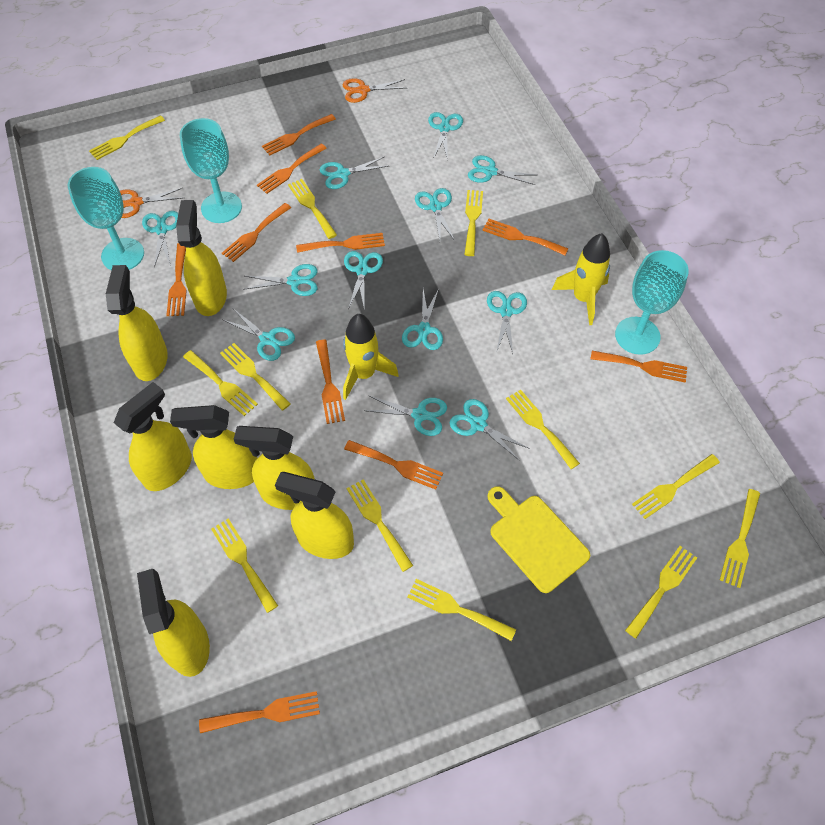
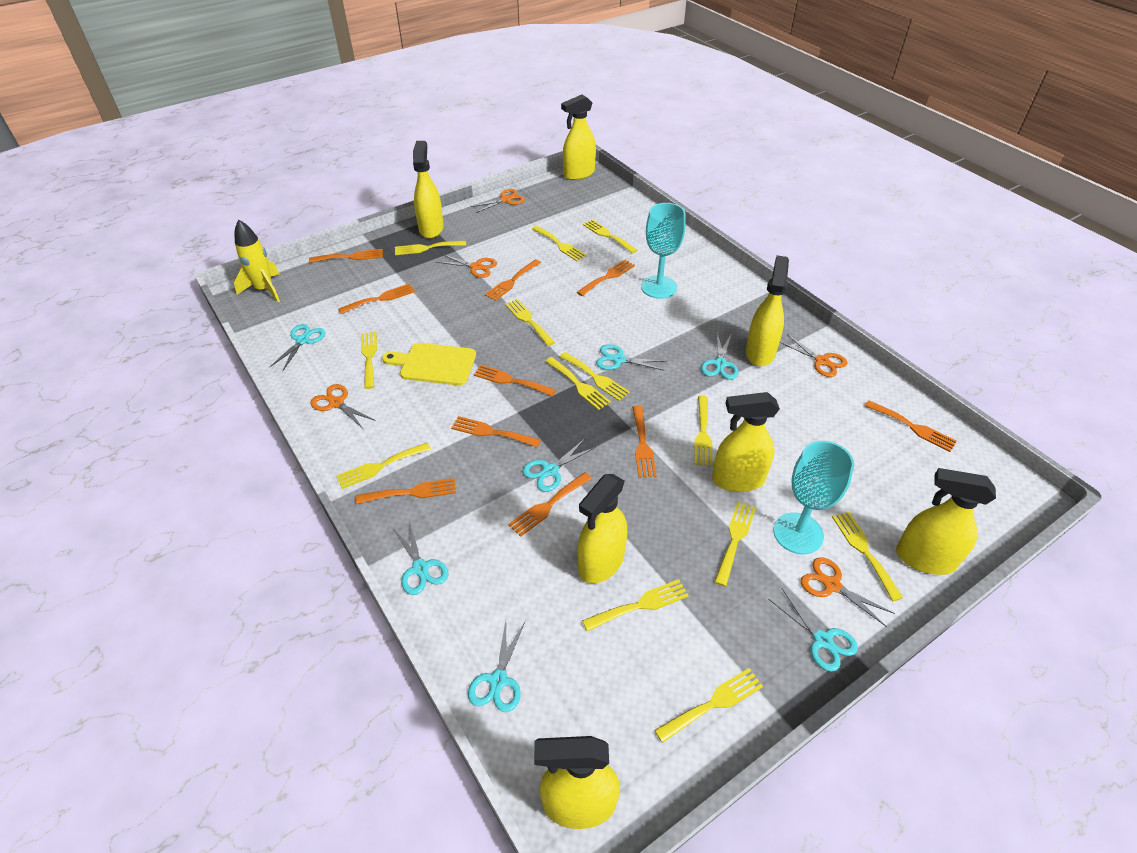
orange scissors: [120,188,182,218] [342,78,405,103] = 2 -> [311,384,376,429] [437,254,497,278] [470,189,525,213] [780,334,847,377] [801,557,895,627] = 5
turquoise goblet: [67,167,144,270] [180,118,242,223] [615,250,689,355] = 3 -> [641,203,686,299] [773,441,854,554] = 2
turquoise scissors: [142,211,178,267] [223,309,295,361] [243,264,317,296] [320,156,388,189] [344,251,383,311] [365,395,447,436] [402,289,443,350] [415,188,455,241] [428,112,463,161] [450,399,530,461] [468,155,536,185] [487,291,527,354] = 12 -> [270,324,326,371] [393,521,448,595] [468,621,525,712] [522,440,596,492] [596,344,667,371] [701,333,739,380] [768,588,858,672] = 7
yellow fork: [89,115,165,160] [183,350,258,416] [211,518,278,613] [220,343,290,411] [288,179,337,239] [346,480,413,572] [407,579,516,641] [464,190,483,256] [506,389,580,469] [625,546,697,638] [632,454,720,519] [720,489,760,588] = 12 -> [336,442,431,489] [361,332,377,389] [395,240,466,255] [505,299,555,346] [532,226,586,261] [545,357,611,410] [559,352,630,401] [582,579,689,632] [583,219,637,253] [654,668,763,743] [694,396,713,466] [714,501,756,587] [832,512,903,601] = 13
yellow rocket: [343,314,399,400] [552,233,610,325] = 2 -> [234,220,280,302] = 1

